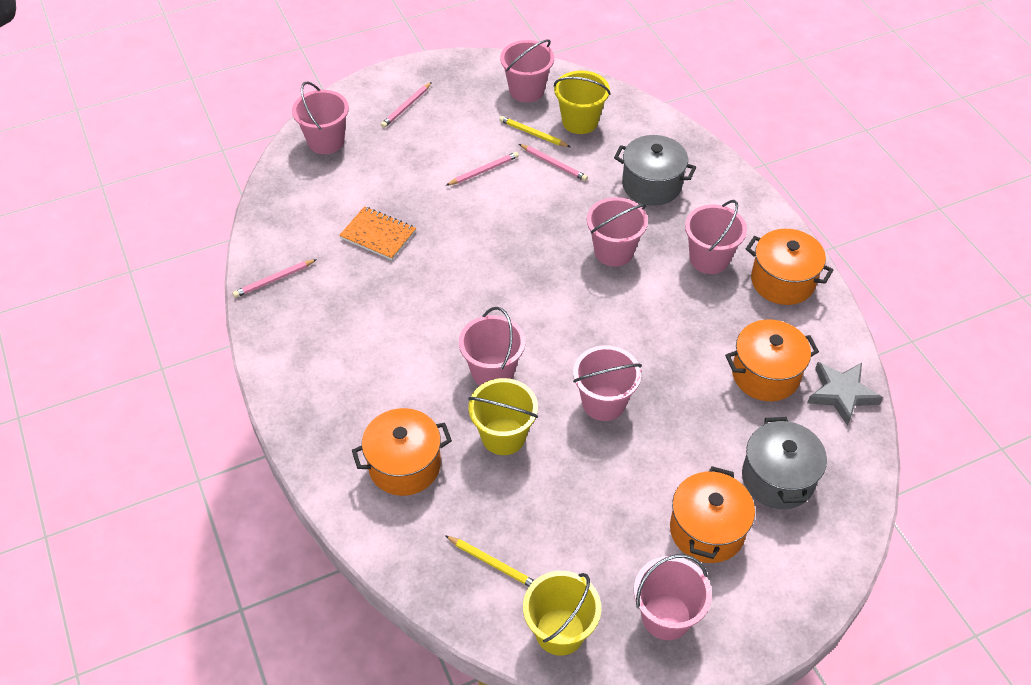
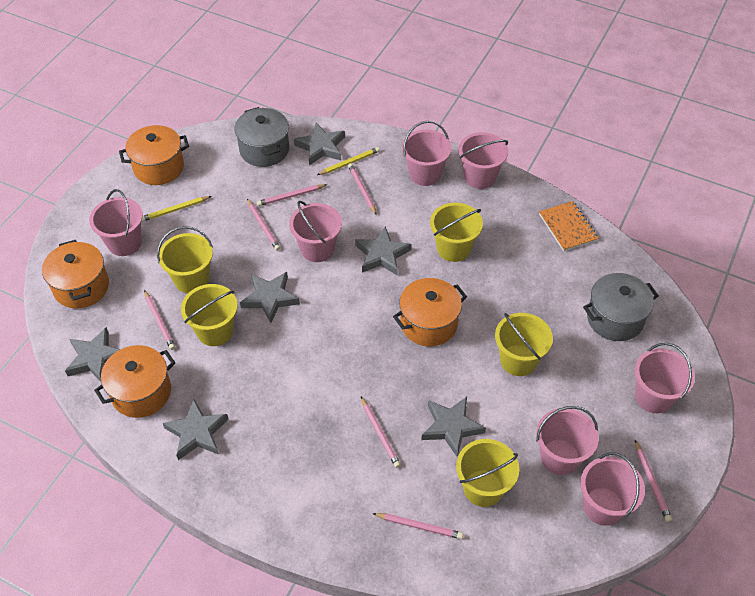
grey star: [807,362,883,426] = 1 -> [65,327,121,382] [163,399,229,460] [240,272,300,323] [294,123,345,165] [355,226,412,275] [421,397,486,457] = 6
pink pencil: [232,259,317,298] [381,82,432,128] [446,152,519,186] [519,144,588,181] = 4 -> [144,290,175,350] [247,199,280,251] [257,184,327,206] [348,163,377,215] [361,397,401,468] [372,513,463,539] [635,440,672,522] = 7
yellow bucket: [468,378,538,455] [523,571,601,656] [554,70,611,134] = 3 -> [157,226,213,293] [181,284,238,346] [430,203,483,262] [456,439,519,507] [495,313,553,376] = 5

